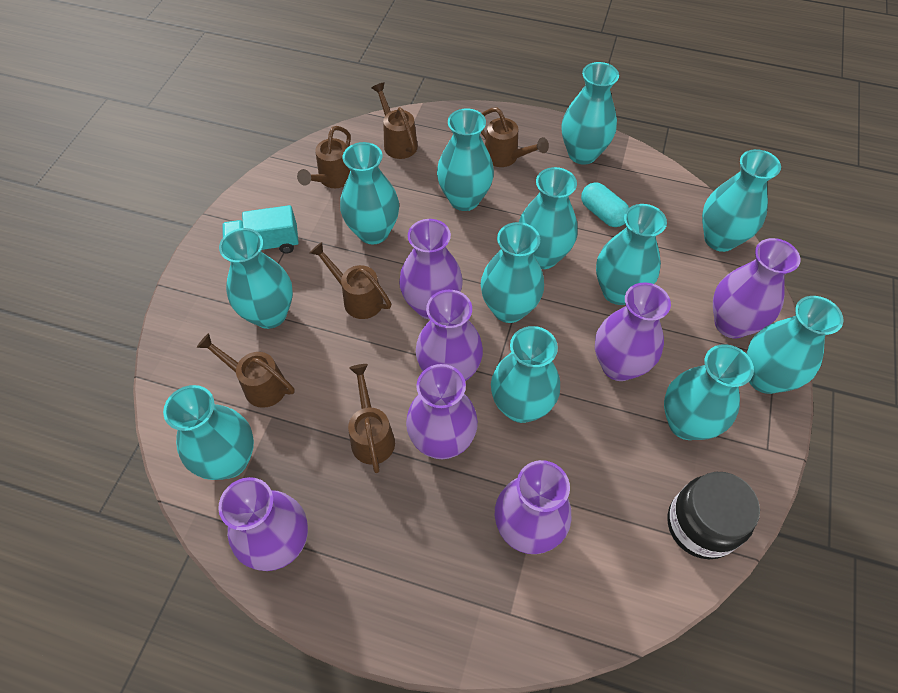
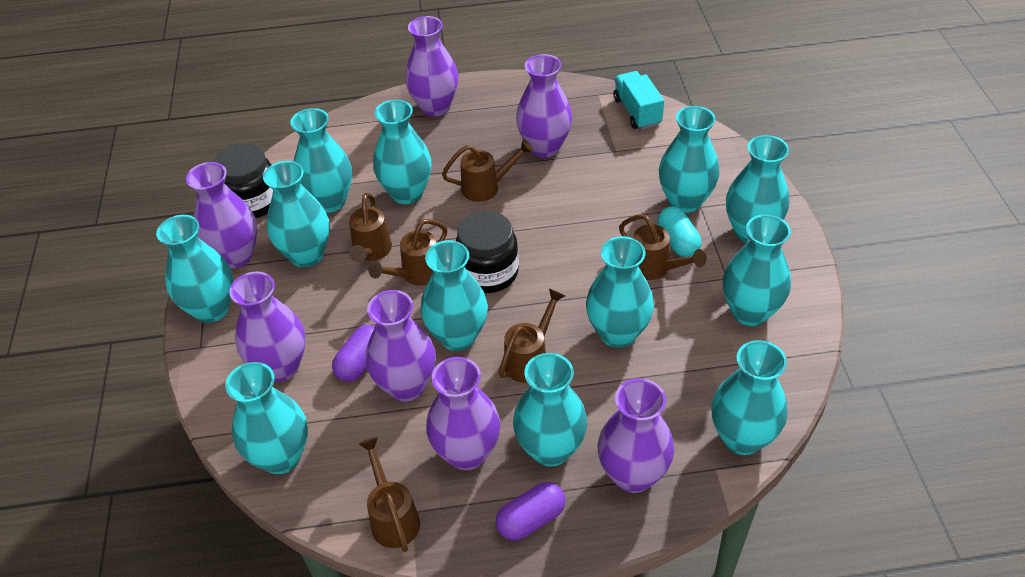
black jar: [668,472,760,559] = 1 -> [214,143,273,218] [456,211,519,293] = 2
purple capsule: none = 0 -> [332,325,375,382] [496,482,565,541] = 2

